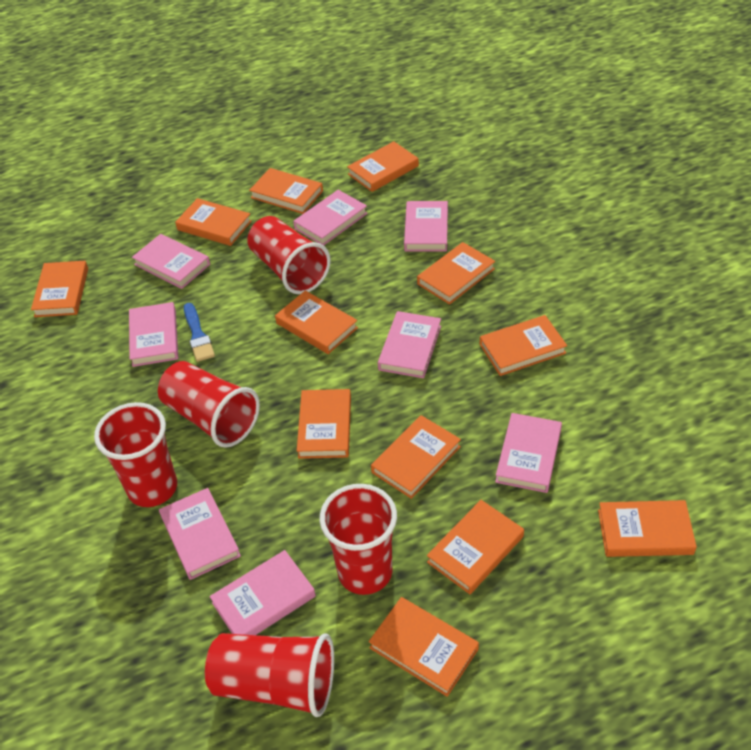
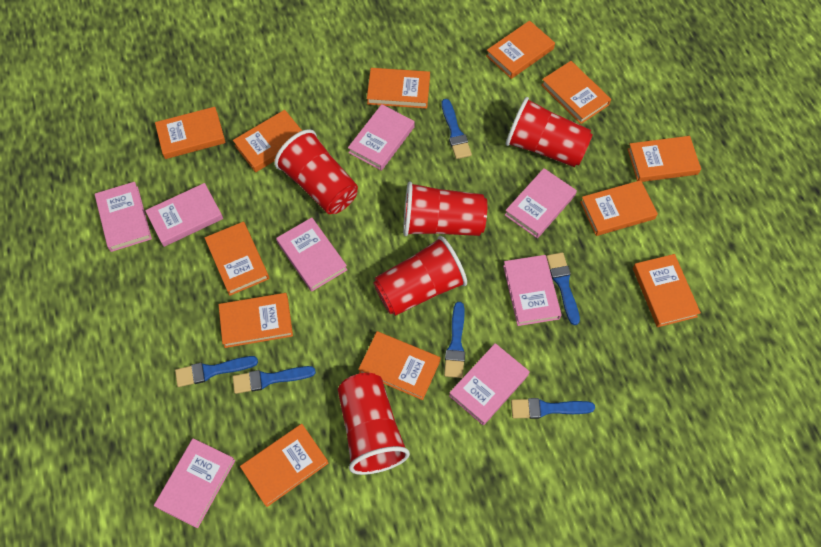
blue brush: [184,303,215,362] = 1 -> [175,356,258,387] [233,366,316,394] [442,99,472,159] [444,302,465,378] [511,398,595,419] [546,252,580,325] = 6

